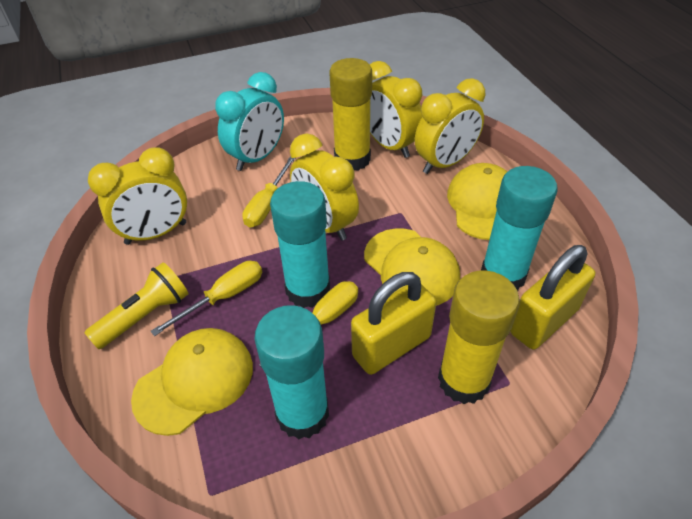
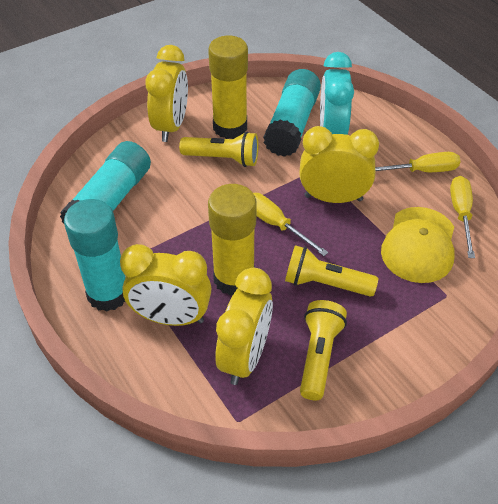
yellow cap: [131,328,253,436] [364,228,460,306] [447,163,507,240] = 3 -> [381,207,455,283] = 1
yellow flashlight: [84,262,189,349] = 1 -> [179,132,259,167] [285,245,378,297] [300,300,347,400] = 3
yellow padlock: [351,272,436,375] [510,245,595,350] = 2 -> none = 0

